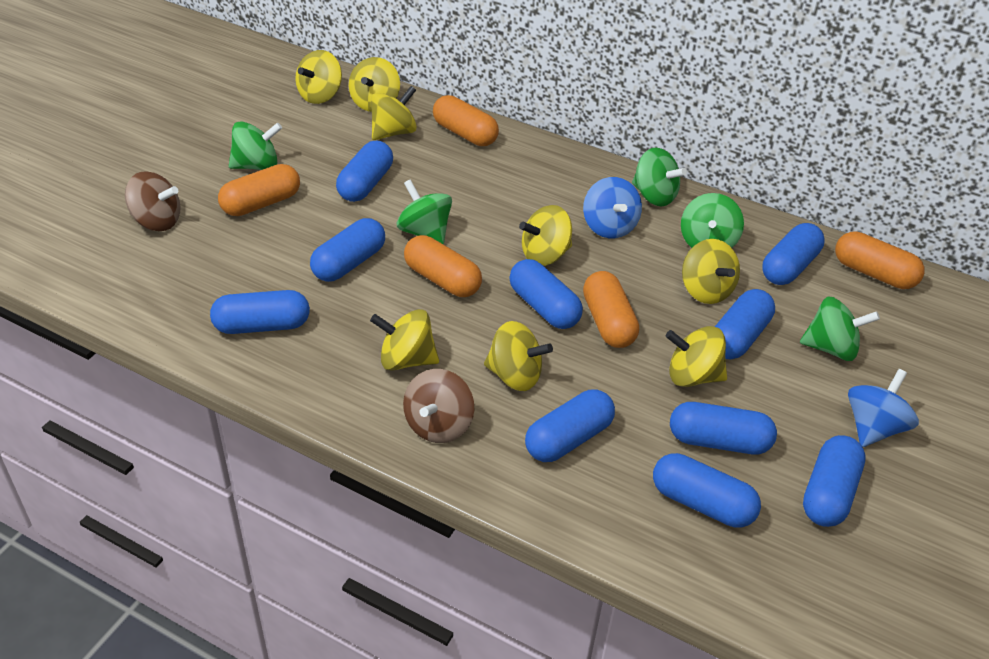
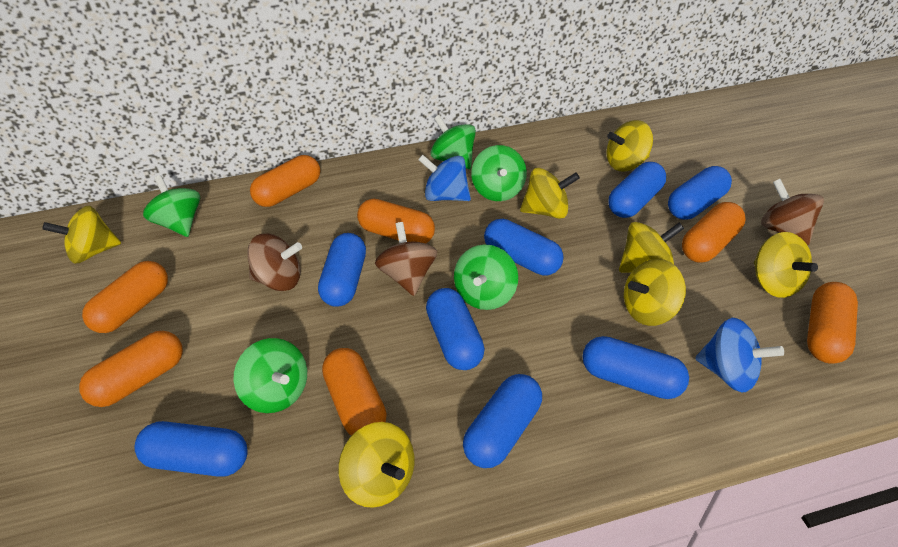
blue capsule: [210,290,310,334] [310,218,385,282] [336,140,393,202] [509,259,583,329] [525,390,615,462] [653,453,761,528] [670,402,777,455] [715,289,775,359] [762,223,825,285] [803,435,866,527] = 10 -> [134,421,248,477] [318,233,366,307] [426,288,485,370] [463,374,542,468] [484,219,563,276] [582,336,689,399] [608,162,666,218] [668,166,732,220] = 8
brown spinning top: [125,171,181,231] [403,369,474,443] = 2 -> [247,234,302,291] [375,222,437,296] [761,179,824,245] = 3
orange capsule: [218,164,300,216] [404,235,482,297] [433,95,499,146] [583,271,639,348] [835,231,925,289] = 5 -> [79,331,183,407] [82,261,168,333] [250,155,320,207] [322,348,387,436] [357,199,435,244] [682,202,746,263] [807,282,858,364] = 7
yellow spinning top: [295,50,342,104] [349,57,400,112] [370,309,439,370] [371,86,417,140] [484,321,553,391] [519,205,572,266] [666,326,727,387] [682,239,740,304] = 8 -> [42,206,121,264] [338,422,414,508] [520,168,580,219] [607,120,653,172] [619,222,684,273] [624,259,686,326] [754,232,818,298] = 7

